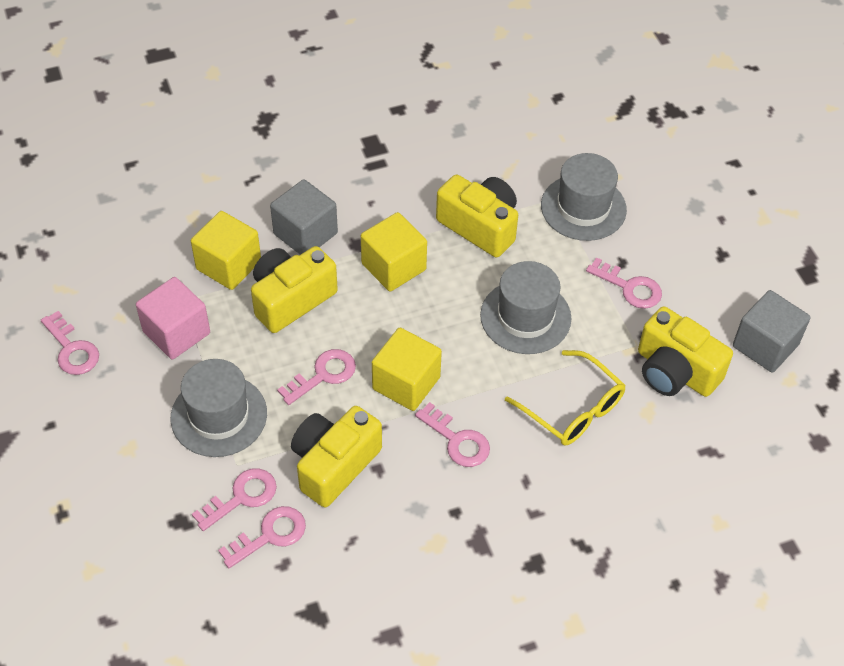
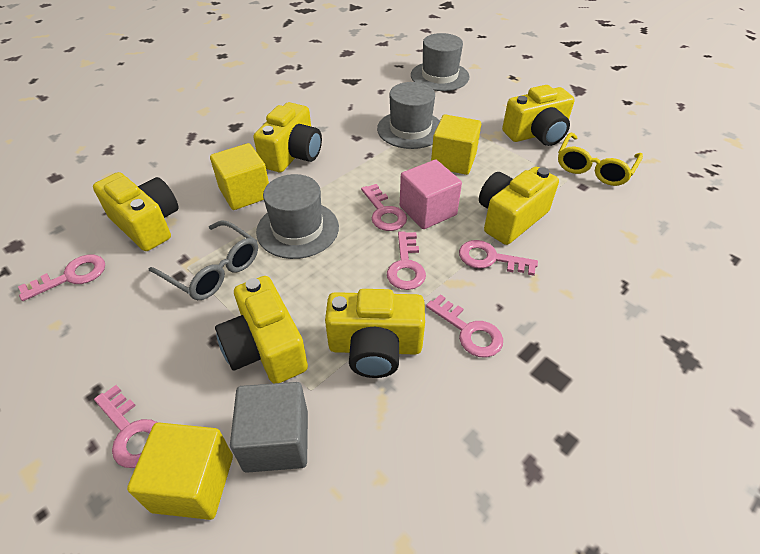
grey cube: [270,179,338,255] [733,290,811,373] = 2 -> [230,382,308,473] = 1
grey glasses: none = 0 -> [148,220,258,300] = 1
yellow camera: [251,246,338,333] [291,406,382,507] [436,174,518,257] [638,306,733,397] = 4 -> [93,172,179,251] [215,276,308,383] [253,102,322,172] [325,289,425,378] [479,167,559,245] [502,85,575,146] = 6

